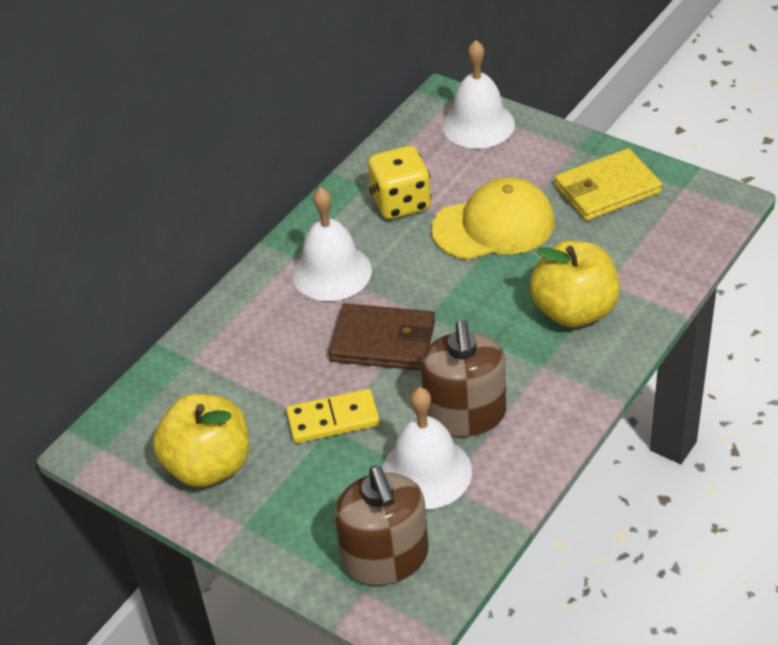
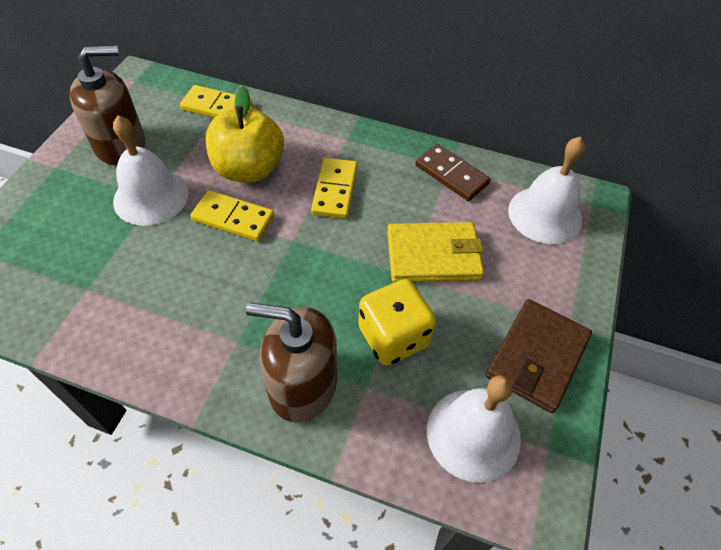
brown domino: none = 0 -> [415,144,491,201] = 1
yellow apple: [153,394,249,487] [530,241,620,327] = 2 -> [206,86,284,182] = 1
yellow cap: [431,177,555,260] = 1 -> none = 0
yellow domino: [286,389,380,443] = 1 -> [180,85,253,118] [190,190,274,242] [311,158,357,219] = 3

